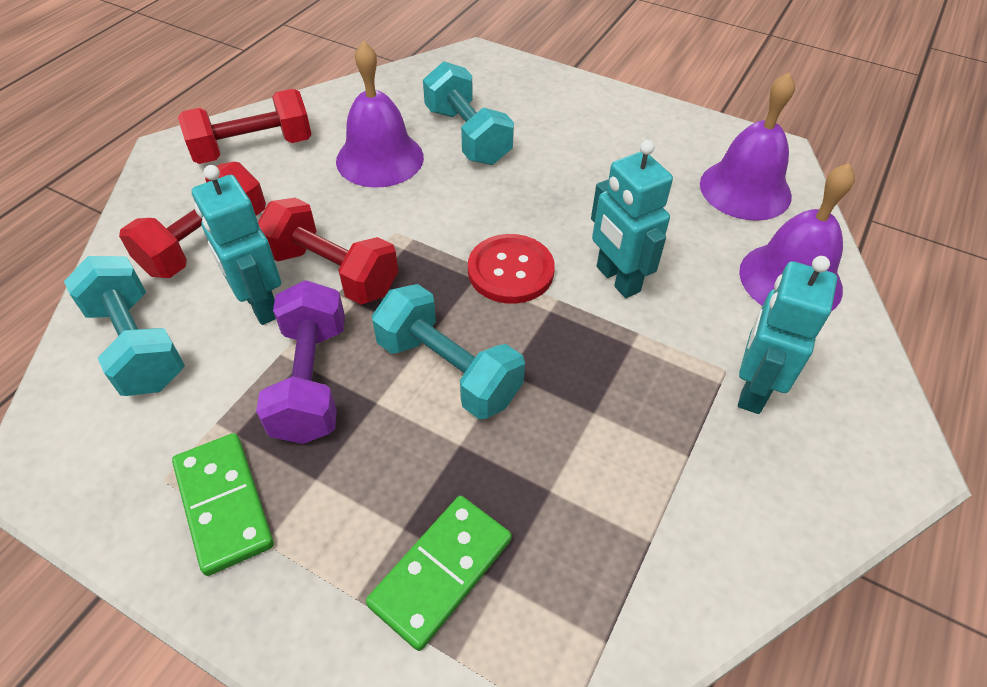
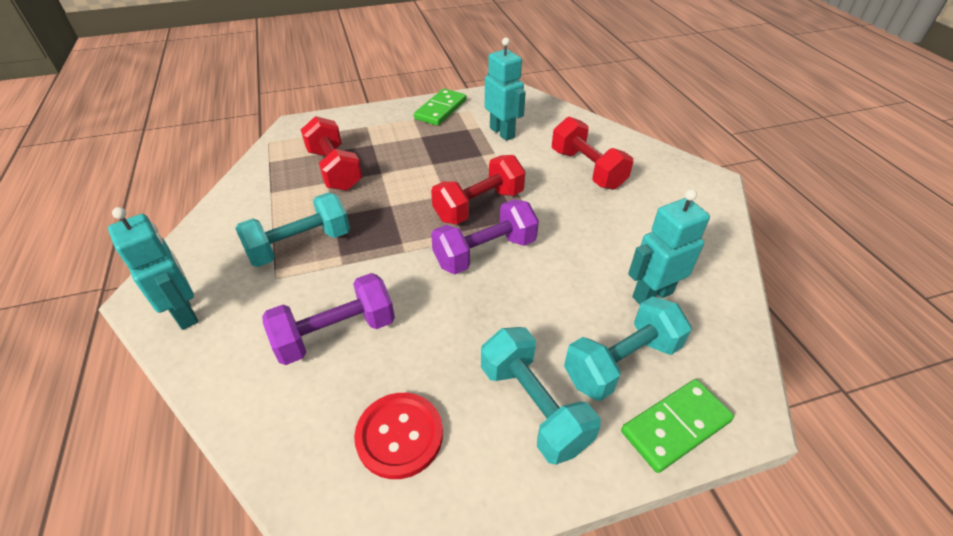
purple bell: [336,41,424,188] [700,73,795,221] [739,163,855,311] = 3 -> none = 0
purple dumbbell: [256,280,345,444] = 1 -> [262,273,395,365] [431,199,539,274] = 2

